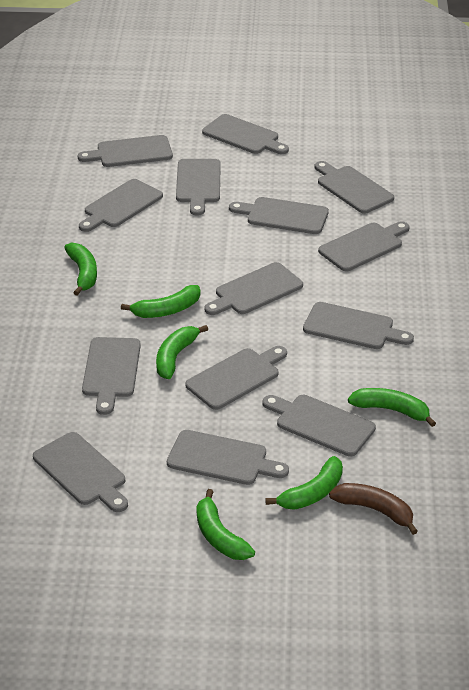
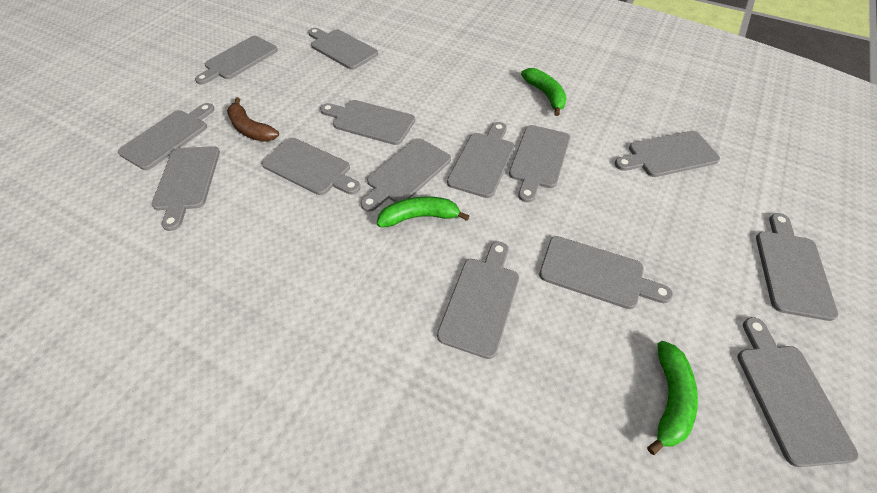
green banana: [64,243,97,296] [121,285,200,318] [156,325,208,379] [196,489,255,560] [265,456,343,510] [348,388,436,427] = 6 -> [377,196,469,227] [521,68,567,116] [647,341,698,455] = 3

